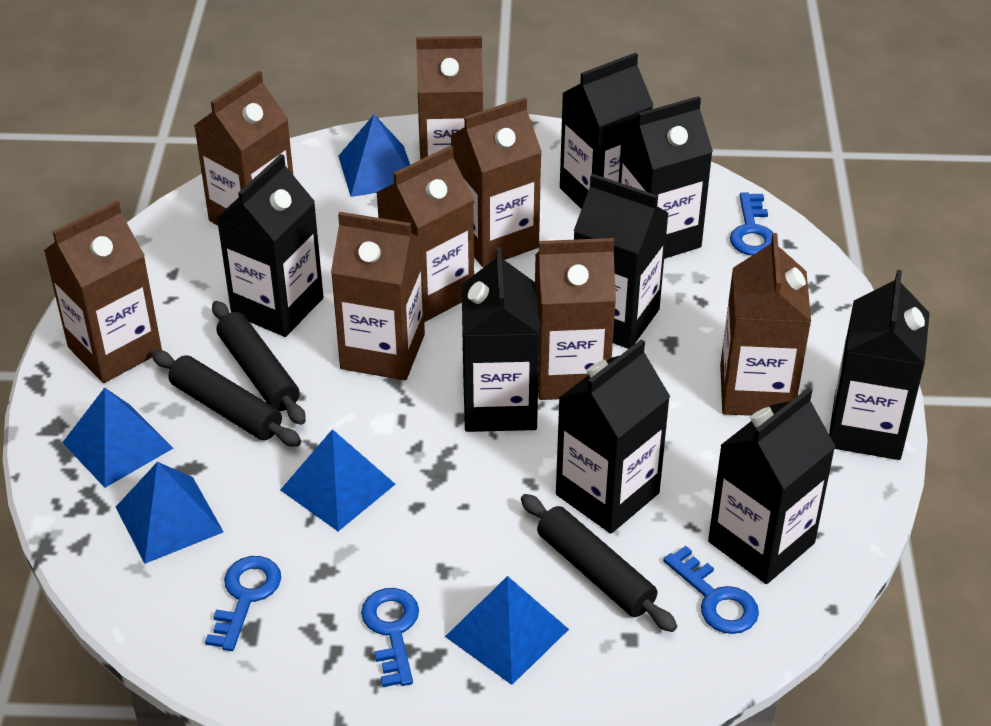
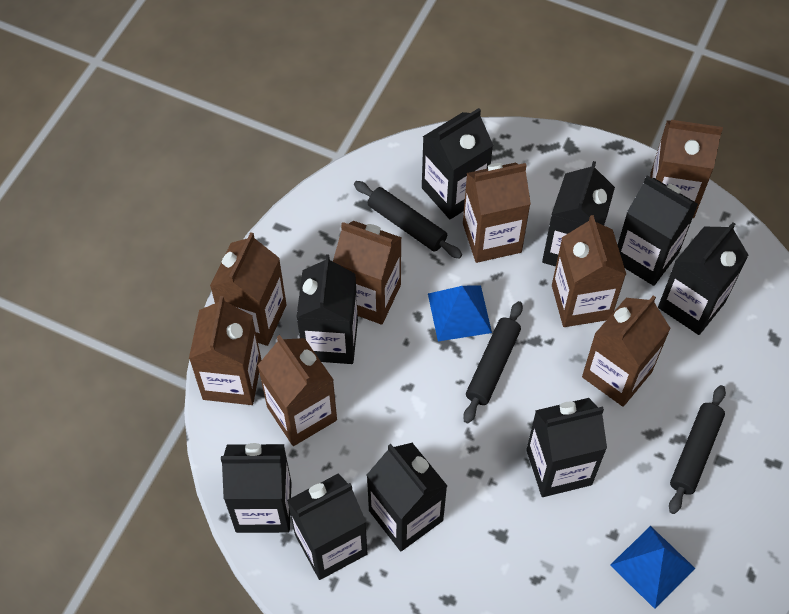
black carton: [217,154,323,337] [462,247,540,432] [556,339,670,533] [560,52,653,209] [574,173,669,349] [619,96,713,259] [708,388,836,584] [829,270,930,460] = 8 -> [221,443,292,533] [287,473,367,580] [297,255,358,364] [367,443,447,551] [422,108,493,219] [526,398,607,497] [542,161,615,267] [618,175,698,286] [658,222,749,335] = 9
blue key: [205,556,281,651] [361,588,419,687] [663,546,759,634] [730,193,773,255] = 4 -> none = 0
blue pyramid: [62,388,173,488] [116,462,223,564] [280,429,395,531] [338,114,410,197] [445,576,569,685] = 5 -> [428,285,492,341] [610,526,696,609] = 2

